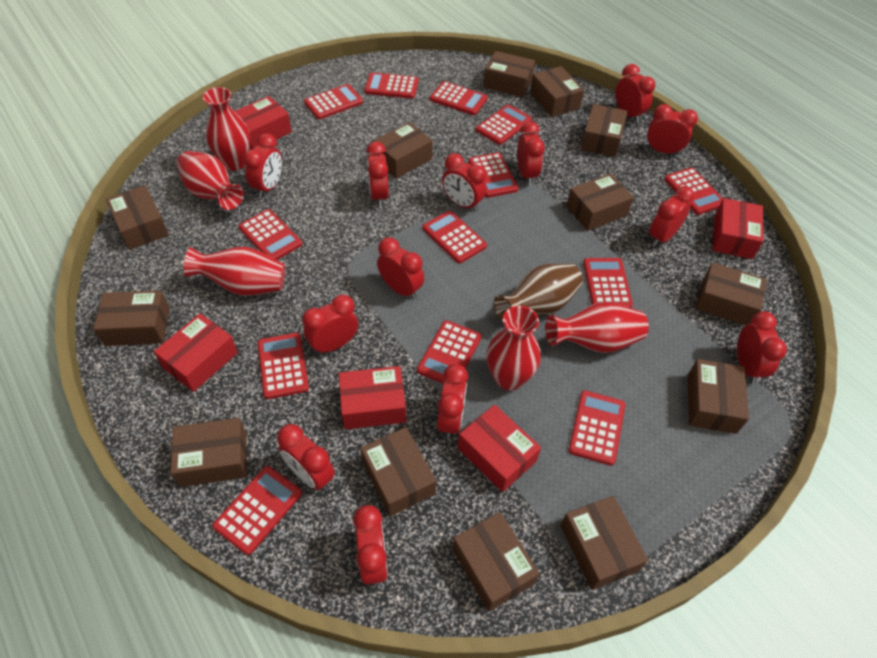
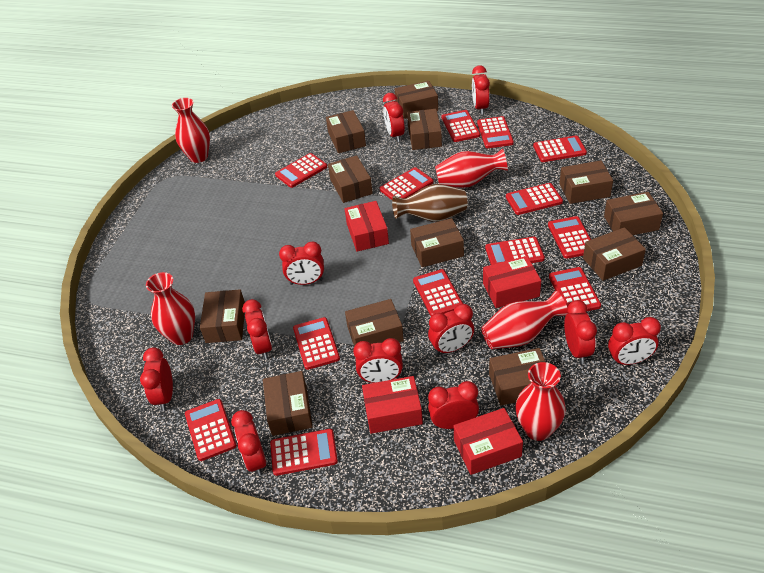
brown box: [93,290,170,346] [106,185,169,250] [171,418,247,487] [360,427,436,517] [373,122,433,179] [452,512,540,612] [483,51,535,97] [530,66,584,117] [560,496,648,590] [566,174,634,231] [581,104,628,157] [688,359,749,434] [695,262,767,325] = 13 -> [200,289,245,343] [263,371,313,436] [326,110,366,153] [328,155,373,203] [345,299,404,346] [395,81,438,119] [407,109,442,150] [410,218,464,267] [489,348,546,406] [559,160,613,204] [583,227,646,281] [604,192,663,235] = 12
red box: [154,313,238,392] [234,96,292,150] [339,366,406,430] [458,405,541,492] [713,198,763,259] = 5 -> [345,201,389,252] [362,376,423,434] [454,408,523,475] [483,256,541,308] = 4
red clock: [243,133,282,198] [277,424,335,491] [302,295,358,354] [353,505,388,586] [366,142,389,207] [377,237,424,300] [437,364,468,439] [442,153,486,212] [517,121,545,185] [615,64,655,123] [646,104,698,155] [649,186,695,247] [737,311,787,384] = 13 -> [140,347,173,411] [231,410,266,476] [242,299,272,360] [279,241,324,285] [353,338,403,383] [383,93,405,142] [428,304,474,355] [428,381,479,429] [472,65,490,115] [564,300,597,364] [608,317,661,365] = 11

